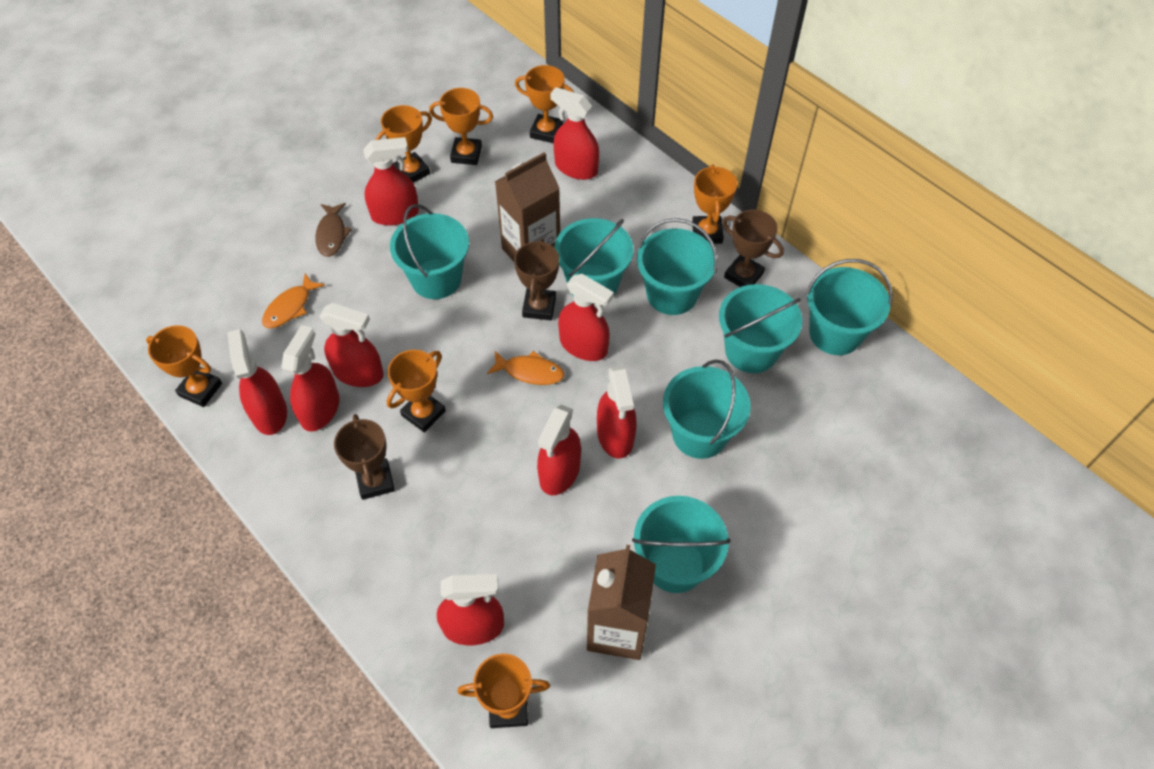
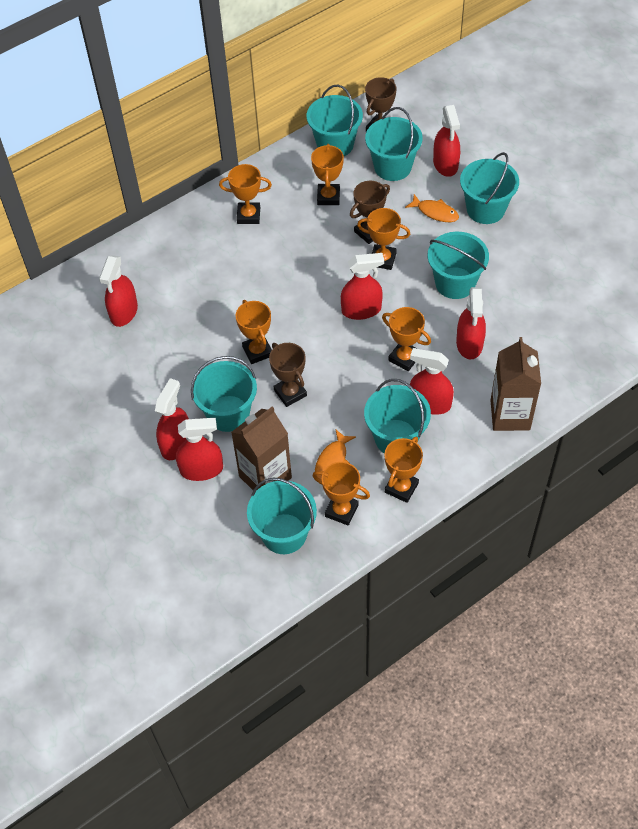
brown fish: [316,203,352,257] = 1 -> none = 0
red spray bottle: [227,329,287,435] [281,325,340,432] [320,303,384,387] [363,137,419,226] [437,574,504,645] [537,405,581,495] [550,87,599,180] [558,274,614,361] [597,366,636,459] = 9 -> [99,255,138,327] [155,378,189,460] [176,418,223,481] [341,253,384,320] [410,348,454,415] [433,105,460,177] [456,287,486,359] = 7

